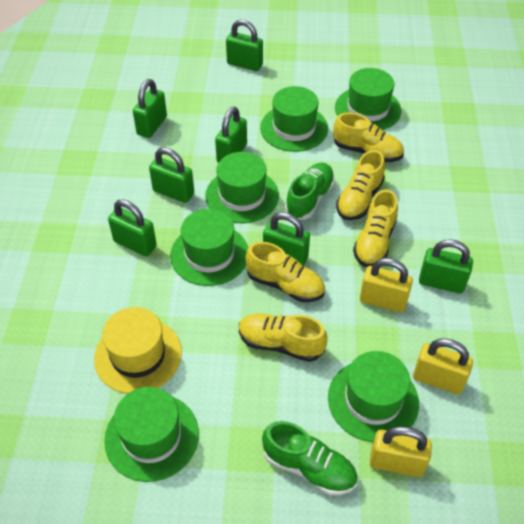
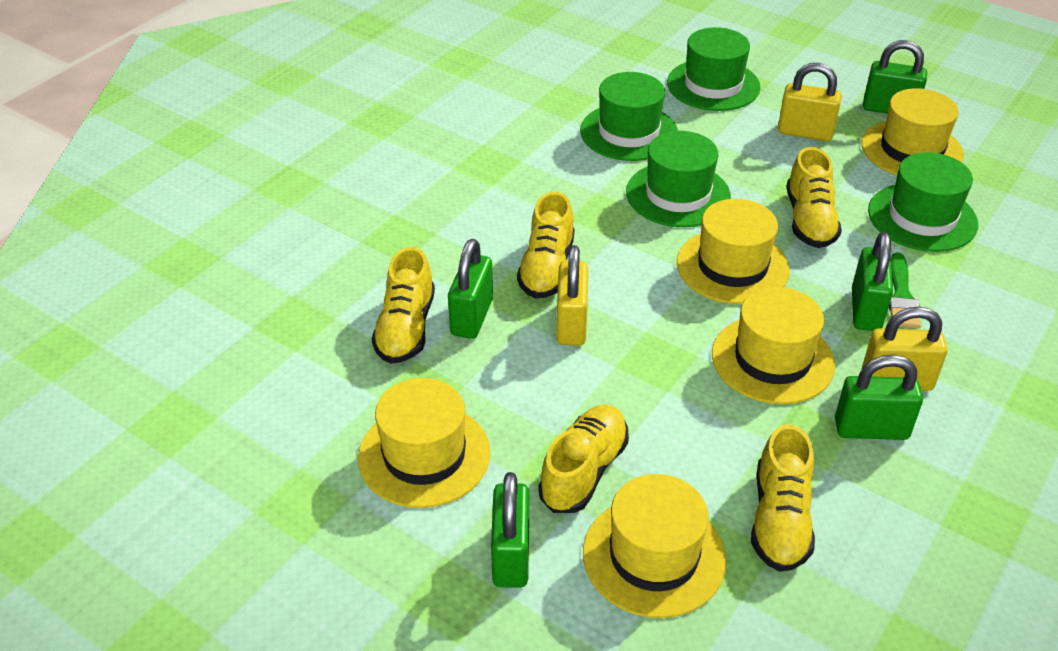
green brush: none = 0 -> [889,252,921,329] = 1
green hat: [104,387,199,482] [170,209,248,286] [205,152,279,223] [260,86,328,152] [328,351,419,442] [335,68,401,130] = 6 -> [580,72,678,161] [626,131,731,227] [667,27,761,111] [868,152,978,252] = 4
green padlock: [108,199,157,256] [133,79,167,138] [149,147,194,203] [215,106,247,163] [226,20,263,71] [263,212,310,266] [419,239,473,293] = 7 -> [448,239,493,339] [491,472,529,588] [835,354,923,440] [852,232,893,331] [863,40,927,114] = 5
green shoe: [262,421,358,495] [285,163,335,220] = 2 -> none = 0
yellow hat: [94,307,182,394] = 1 -> [358,378,491,508] [583,474,726,618] [677,199,790,304] [712,287,835,404] [861,88,964,175] = 5

